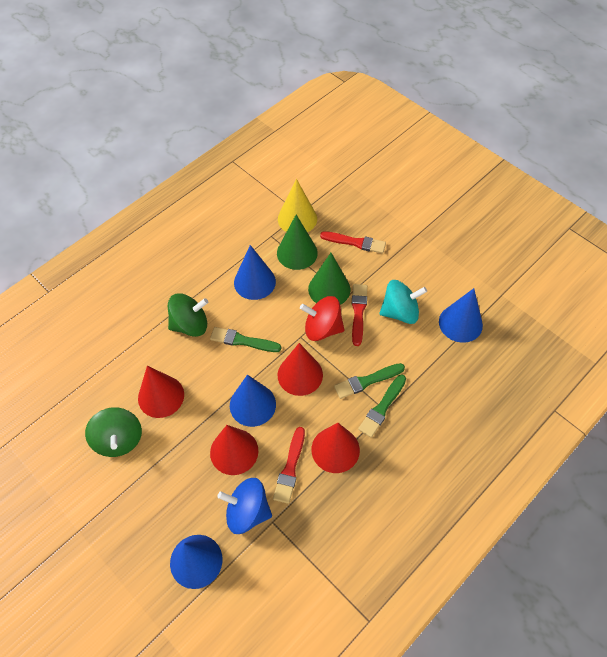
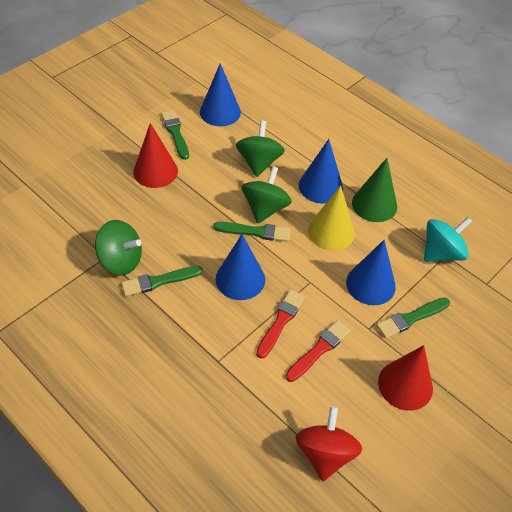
blue spinning top: [217,478,272,534] = 1 -> none = 0
green brush: [210,327,281,352] [334,363,405,399] [358,375,406,437] = 3 -> [121,266,203,297] [161,110,189,160] [214,222,291,242] [376,297,450,338] = 4
green cone: [277,215,318,270] [308,253,351,305] = 2 -> [352,158,397,222] = 1
green spinning top: [85,407,142,457] [168,293,208,337] = 2 -> [95,220,142,275] [236,121,285,177] [242,166,292,224] = 3
red brush: [273,427,305,504] [320,231,386,254] [352,284,367,346] = 3 -> [256,290,305,359] [286,320,351,382] = 2
red cone: [138,366,184,418] [210,425,258,475] [277,343,323,396] [312,423,360,473] = 4 -> [133,123,178,188] [378,345,433,411] = 2

